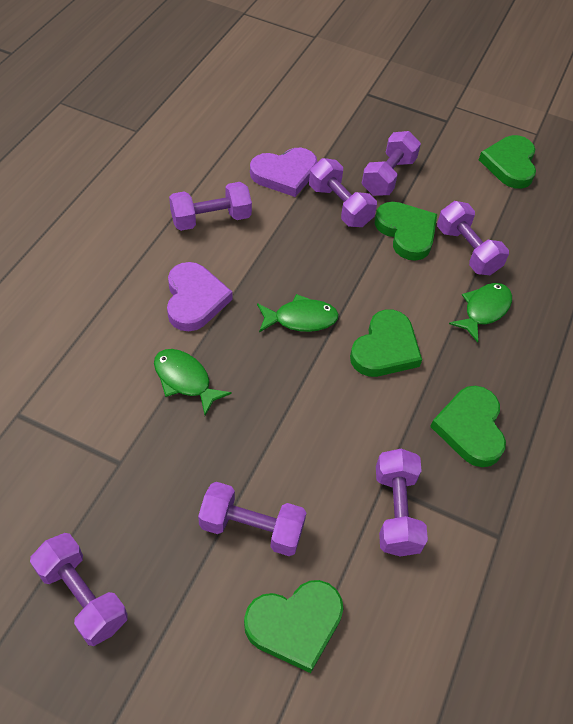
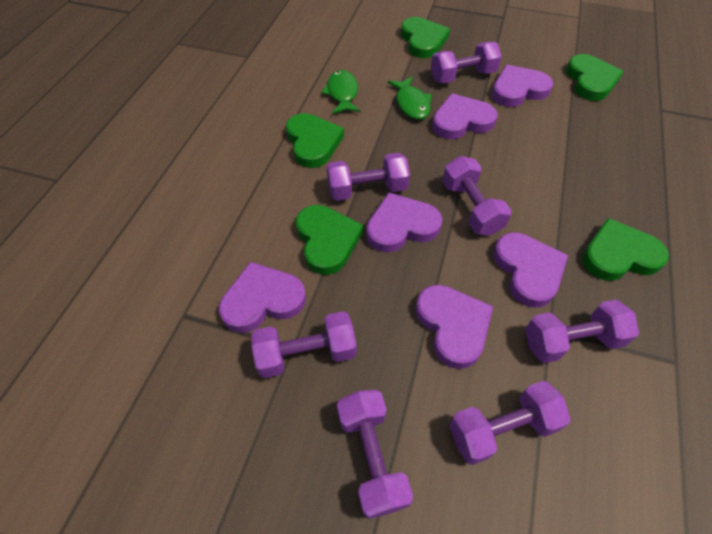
green fish: [154,349,232,416] [257,294,339,332] [449,283,512,343] = 3 -> [321,70,360,114] [388,76,432,120] = 2
purple heart: [167,262,233,331] [250,148,317,197] = 2 -> [219,262,306,333] [366,192,442,252] [415,285,493,369] [432,93,498,139] [492,65,553,107] [493,232,568,308] = 6

